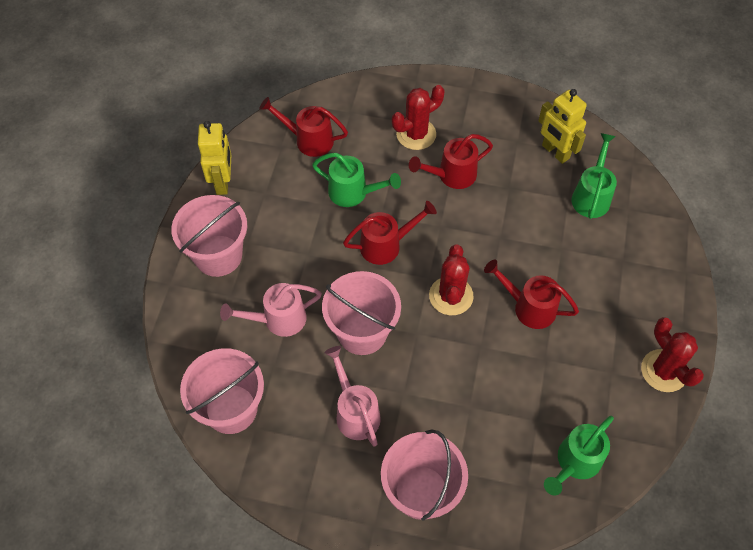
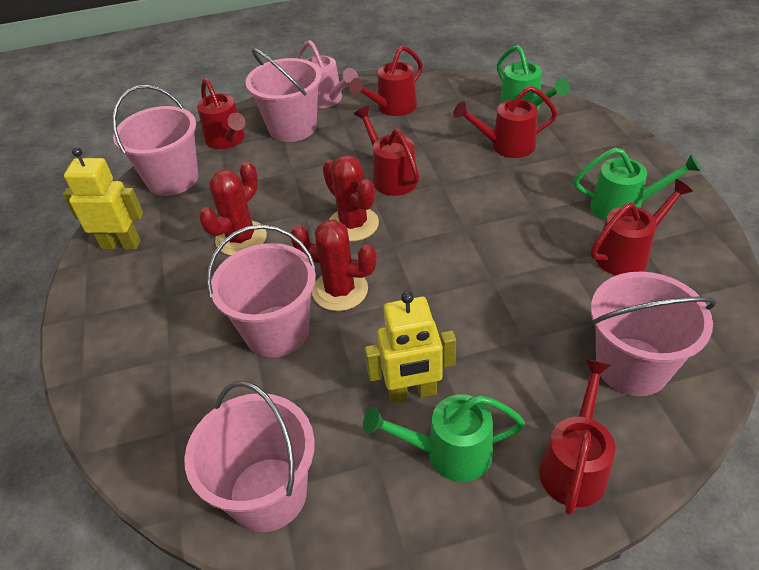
pink bucket: [171,195,247,277] [180,348,264,434] [322,271,401,355] [381,429,468,521] = 4 -> [112,85,198,196] [184,381,315,532] [207,224,316,358] [245,48,322,142] [591,272,716,396] = 5
pink watering can: [220,283,322,337] [324,346,381,447] = 2 -> [298,40,358,108] = 1
red watering can: [259,97,348,157] [343,201,437,265] [409,134,493,189] [484,260,579,329] = 4 -> [197,78,245,149] [349,46,423,116] [354,106,419,196] [453,86,557,158] [539,359,615,515] [591,179,693,275] = 6

